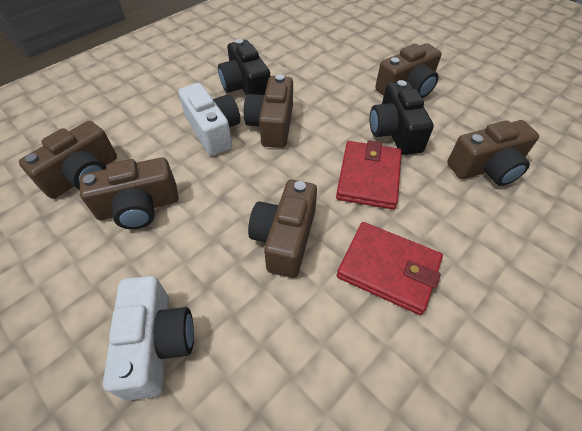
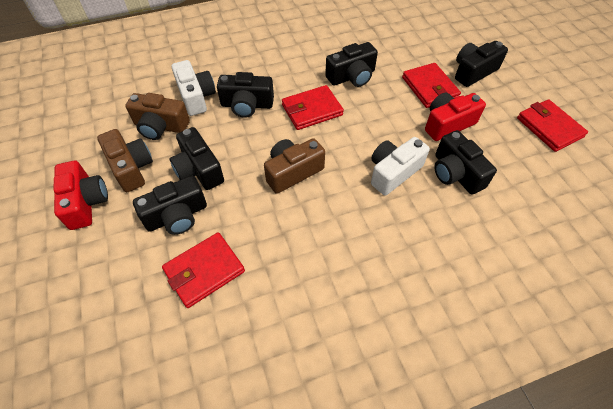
black camera: [218,39,270,95] [370,80,434,155] = 2 -> [133,176,207,235] [170,127,224,190] [217,72,274,118] [325,42,378,87] [434,130,497,195] [455,41,508,87] = 6
brown camera: [19,121,117,199] [80,157,178,229] [244,74,293,148] [248,180,317,278] [375,43,442,98] [447,120,539,186] = 6 -> [97,129,153,192] [125,93,190,140] [264,138,325,194] = 3
red camera: none = 0 -> [54,161,108,230] [425,93,486,141] = 2
red wallet: [336,140,402,209] [337,222,443,315] = 2 -> [162,232,245,308] [282,85,344,130] [402,63,461,108] [517,99,588,152] = 4

